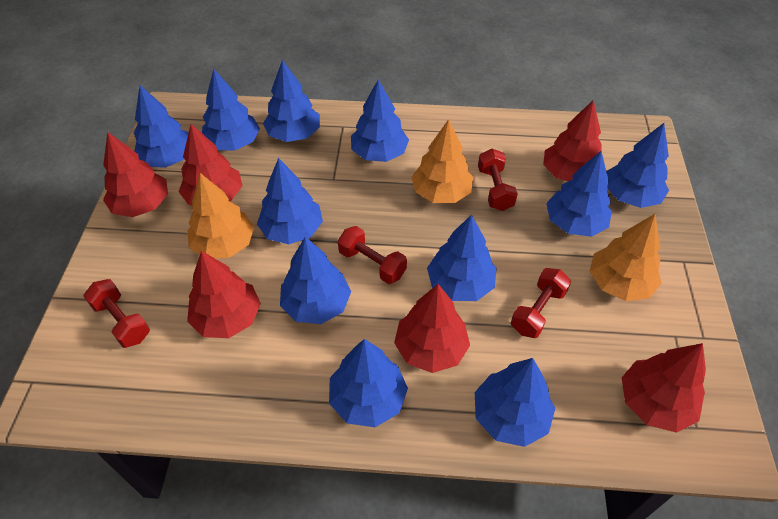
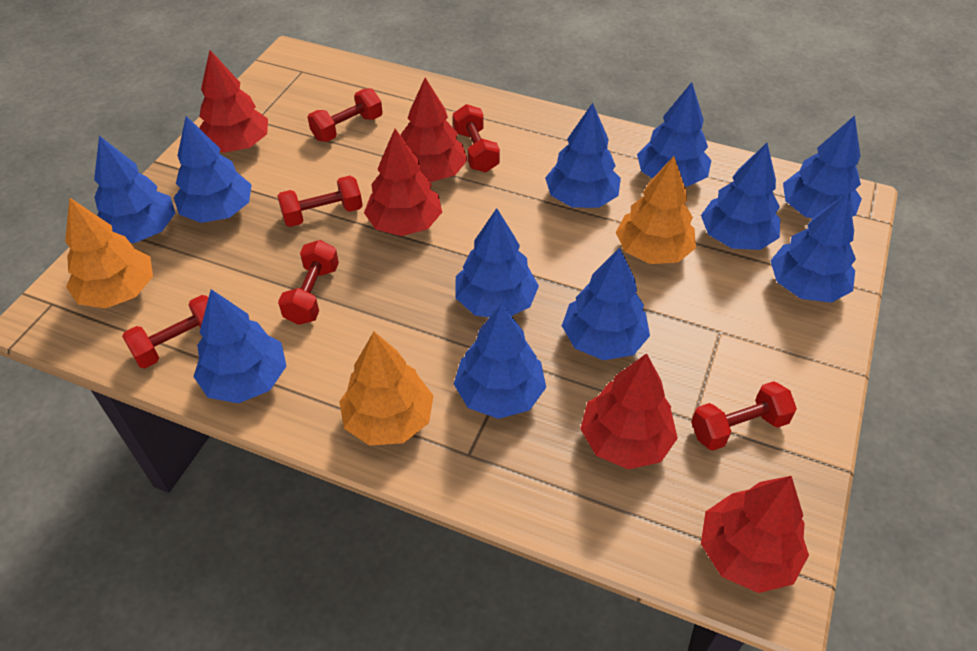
red dumbbell: [83,279,150,348] [338,226,407,284] [478,149,518,211] [511,268,571,338] = 4 -> [122,295,209,368] [277,176,363,227] [278,240,339,325] [308,89,383,142] [453,104,500,172] [691,381,797,451] = 6
red tree: [103,132,168,217] [179,124,242,205] [187,251,261,338] [394,284,470,373] [543,100,602,181] [622,343,706,433] = 6 -> [199,50,268,153] [364,129,442,236] [401,78,467,182] [580,353,678,469] [701,476,809,593] = 5

